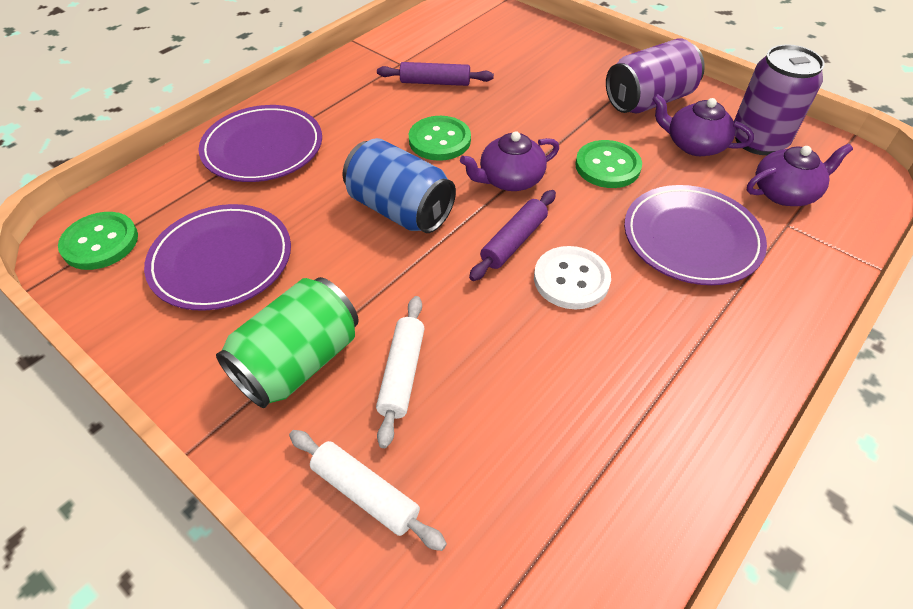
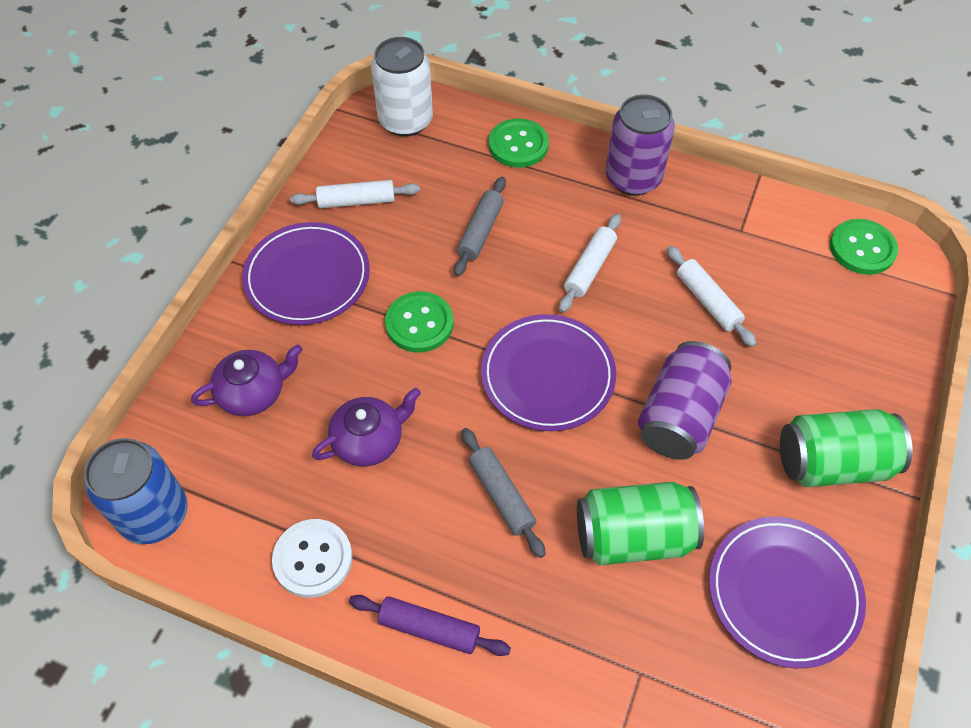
green can: [216,277,359,408] = 1 -> [577,482,704,565] [780,409,912,487] = 2
grey rolling pin: none = 0 -> [454,177,506,276] [461,428,546,558] = 2
purple rolling pin: [377,62,494,86] [469,190,556,281] = 2 -> [349,595,511,656] = 1
purple teapot: [460,131,559,191] [652,94,754,156] [747,144,853,206] = 3 -> [191,344,303,416] [312,388,421,467] = 2
white can: none = 0 -> [371,37,433,137] = 1
white rolling pin: [289,430,447,551] [376,296,425,448] = 2 -> [290,180,420,208] [559,214,621,313] [667,246,757,347] = 3

